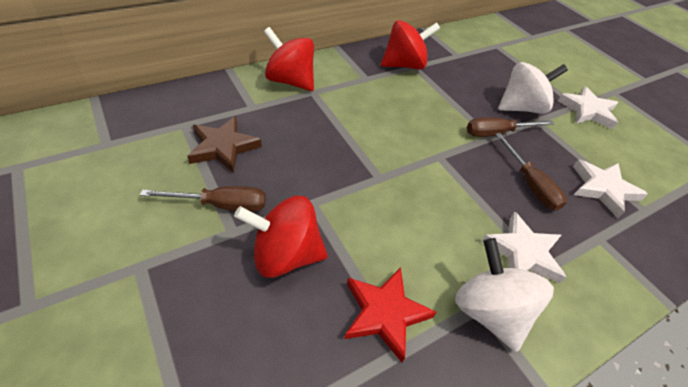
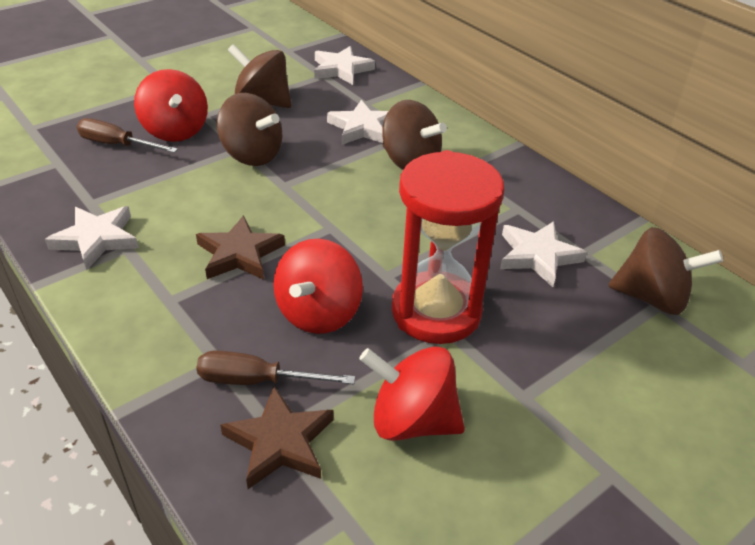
brown screwdriver: [140,186,266,212] [467,117,554,137] [495,133,567,211] = 3 -> [76,118,178,153] [196,350,355,385] = 2
brown spinning top: none = 0 -> [217,93,282,166] [228,44,292,108] [382,100,447,170] [608,227,723,315] = 4
brown star: [187,116,262,173] = 1 -> [196,215,285,280] [220,386,334,489] = 2
red hourglass: none = 0 -> [392,150,504,344] = 1
red star: [344,267,437,363] = 1 -> none = 0
white spinning top: [455,238,554,352] [498,62,568,114] = 2 -> none = 0
white star: [481,211,567,283] [558,86,618,129] [573,159,648,218] = 3 -> [45,206,139,270] [314,46,375,85] [327,100,389,145] [500,221,587,287] = 4

